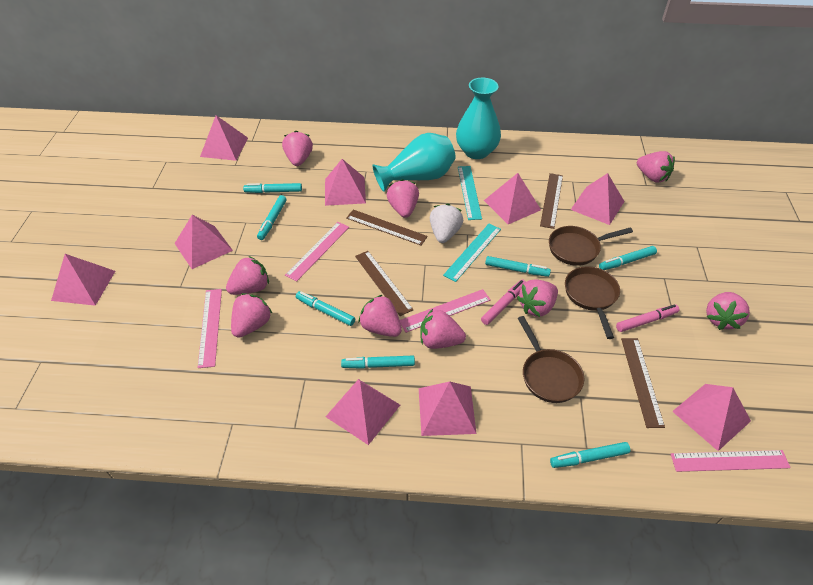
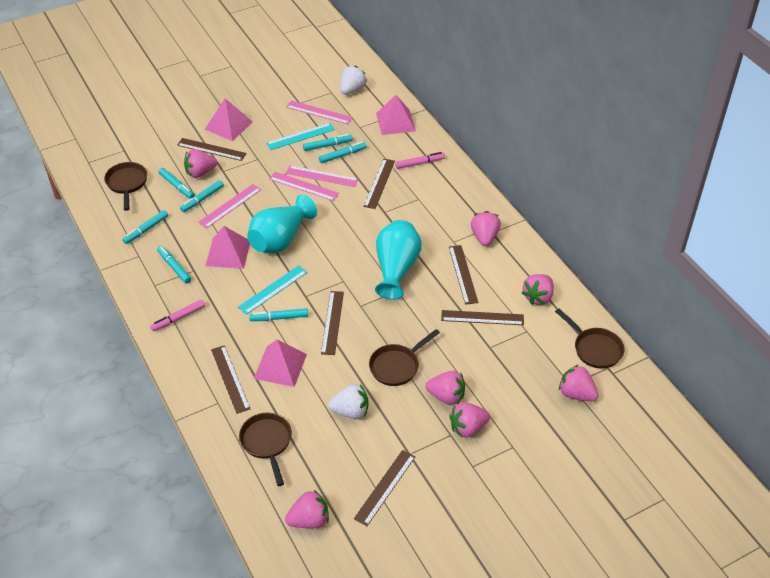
brown pan: [518,316,584,403] [549,226,633,266] [565,266,620,339] = 3 -> [104,162,147,211] [239,413,292,486] [369,329,440,386] [555,309,625,369] = 4
brown ruler: [346,209,428,245] [355,251,414,316] [540,173,563,229] [621,338,665,428] = 4 -> [177,138,247,161] [211,345,250,414] [321,291,344,355] [354,450,415,526] [363,159,395,209] [441,310,524,325] [449,245,478,305] = 7
pink pyramid: [51,254,115,306] [174,215,233,269] [200,115,248,161] [325,159,366,206] [326,379,400,445] [419,381,477,436] [484,173,541,224] [571,173,624,225] [672,384,751,451] = 9 -> [205,98,253,141] [205,226,250,269] [254,339,307,387] [376,95,416,135] = 4
pink strawberry: [226,256,269,295] [231,293,272,338] [282,131,313,166] [359,295,402,337] [386,179,419,218] [420,309,466,349] [517,279,558,317] [637,151,675,183] [706,292,750,330] = 9 -> [184,149,217,178] [285,490,329,528] [425,371,465,405] [450,402,490,438] [471,211,501,246] [522,274,554,305] [559,364,599,402] = 7
white strawberry: [430,204,463,243] = 1 -> [328,384,369,419] [341,66,367,94] = 2

